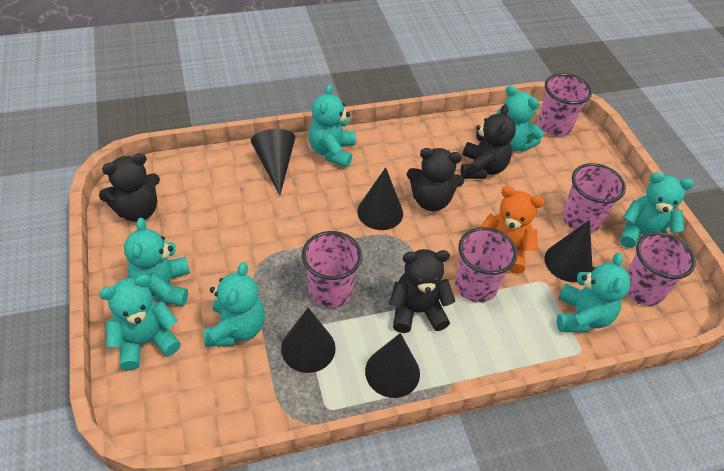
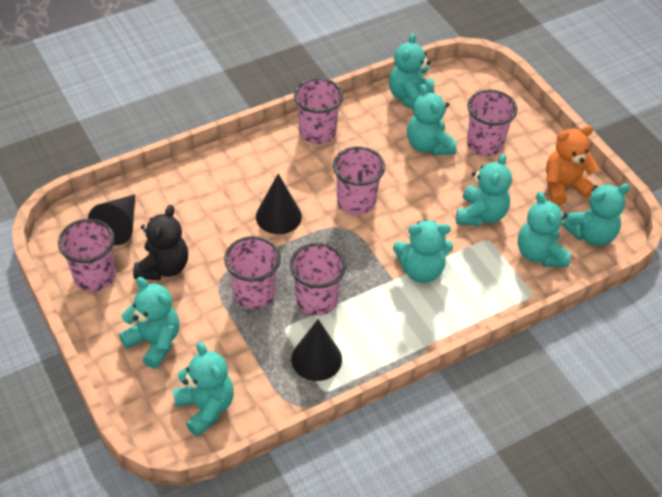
black cone: [251,129,295,196] [281,308,336,373] [357,167,403,230] [365,333,420,398] [545,220,592,282] = 5 -> [88,194,135,245] [256,174,302,234] [291,319,342,381] = 3
black teddy bear: [99,153,160,222] [389,249,455,333] [407,148,464,211] [461,104,516,179] = 4 -> [133,205,188,280] = 1
pink cup: [302,231,362,308] [455,227,518,303] [538,73,592,136] [562,163,626,233] [626,232,696,306] = 5 -> [58,219,115,291] [224,236,281,309] [290,243,346,316] [294,78,344,144] [333,146,385,215] [467,90,517,156] = 6
turquoise teddy bear: [99,275,181,370] [124,218,190,306] [204,262,265,347] [308,84,356,168] [497,85,543,152] [557,253,631,332] [620,172,694,248] = 7 -> [119,277,179,369] [173,342,234,437] [389,33,434,109] [393,219,453,283] [407,84,457,156] [456,153,512,226] [518,191,570,267] [562,184,630,246] = 8

